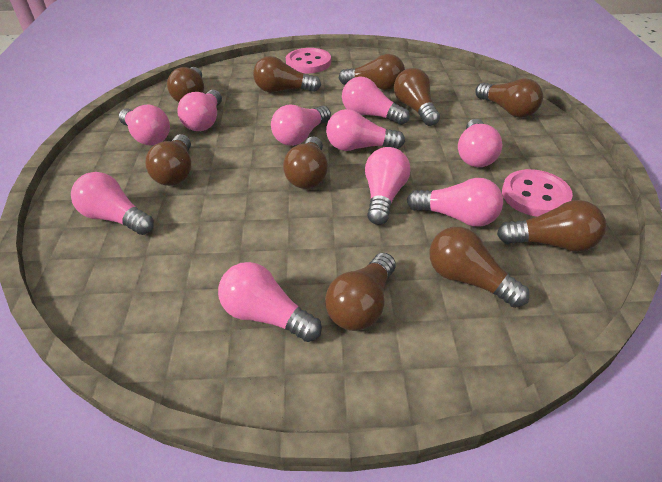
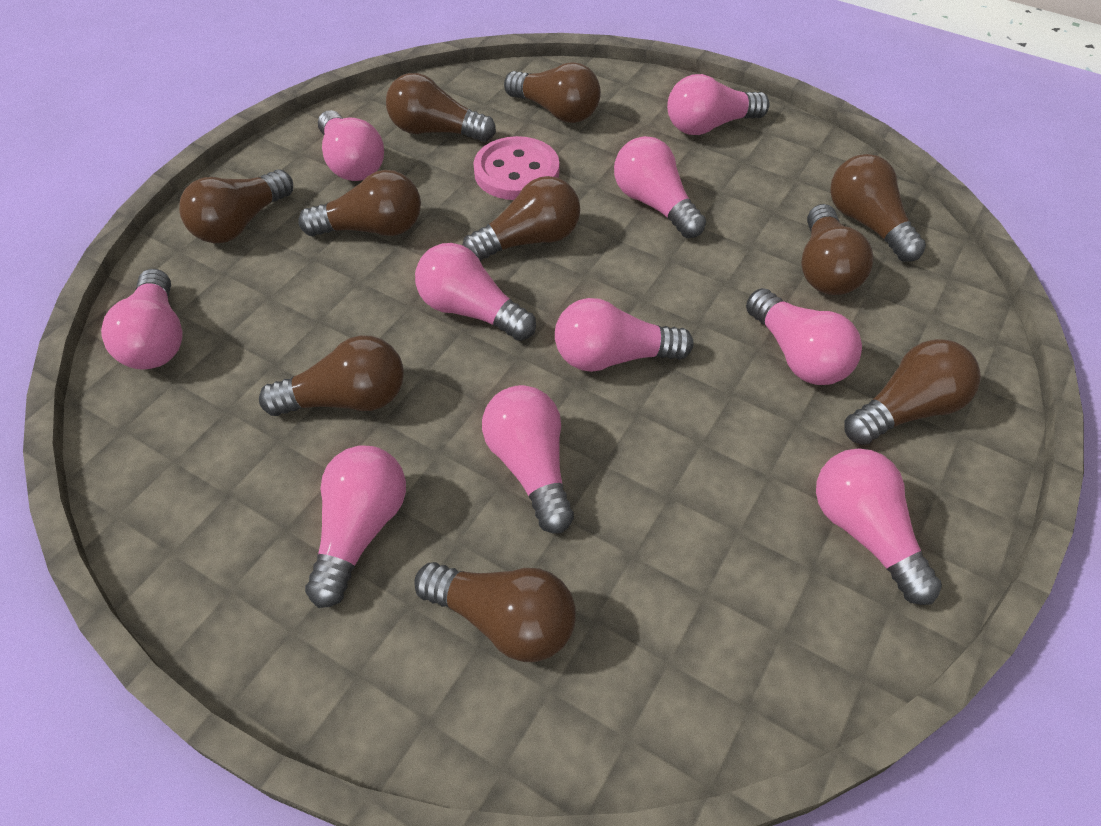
pink button: [286,48,331,73] [502,169,573,217] = 2 -> [473,136,559,200] = 1

